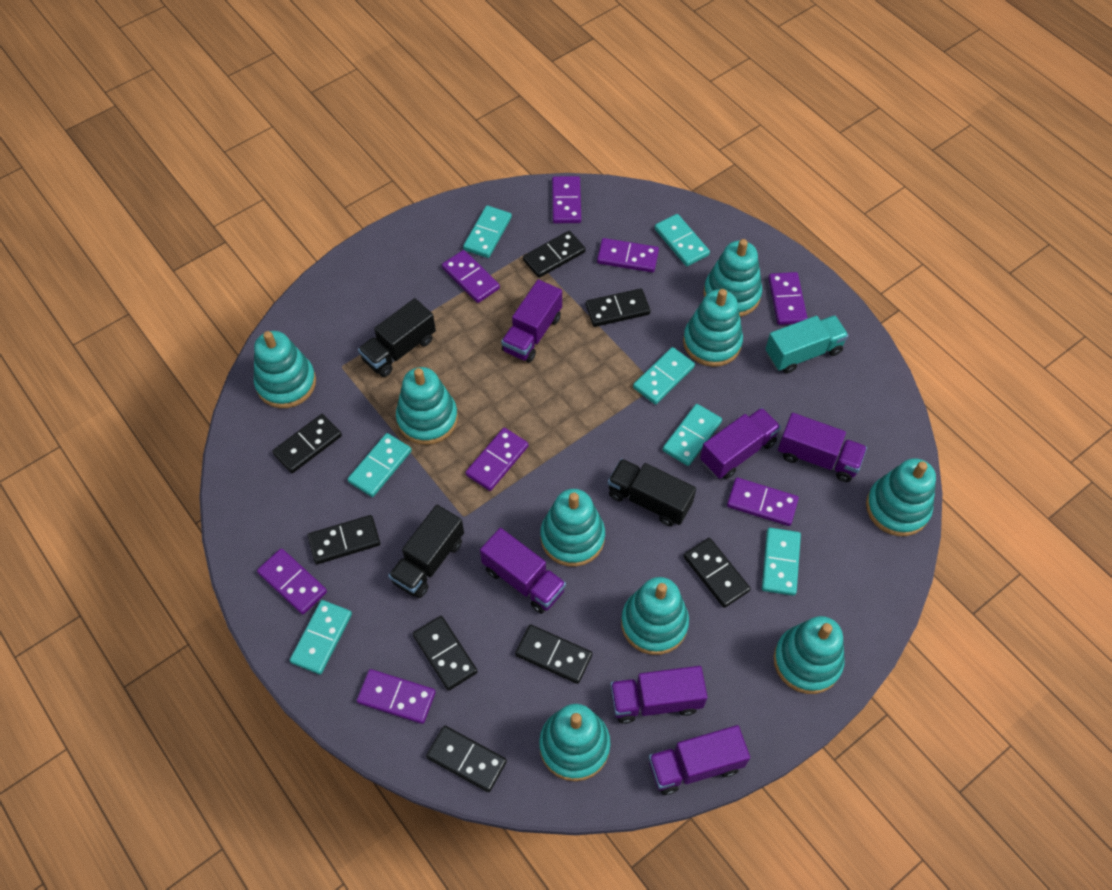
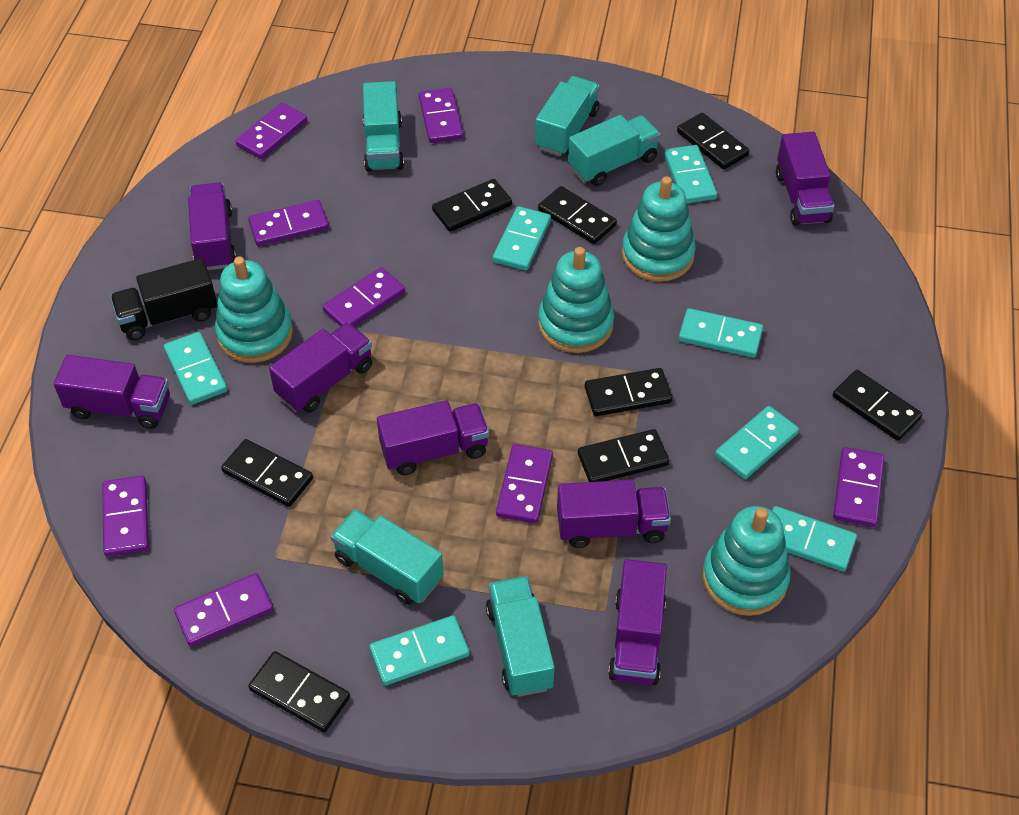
black truck: [358,298,436,377] [388,505,464,598] [608,459,696,526] = 3 -> [110,258,217,340] = 1
purple truck: [480,528,566,614] [501,280,562,363] [610,666,708,724] [649,725,750,795] [700,408,781,479] [778,413,867,482] = 6 -> [54,355,170,429] [188,182,236,270] [269,322,372,413] [377,400,489,475] [557,479,671,548] [608,559,667,685] [776,132,835,226] = 7
turquoise stacking toy: [254,331,316,408] [396,367,458,445] [539,704,611,781] [540,489,605,567] [621,577,689,655] [683,289,743,367] [703,239,762,317] [774,616,845,694] [866,458,936,536] = 9 -> [215,256,293,363] [538,247,614,353] [622,176,696,282] [702,506,791,616] = 4
turquoise truck: [766,315,849,374] = 1 -> [331,509,443,605] [363,81,404,171] [486,576,555,697] [535,76,600,156] [568,115,660,186] = 5

